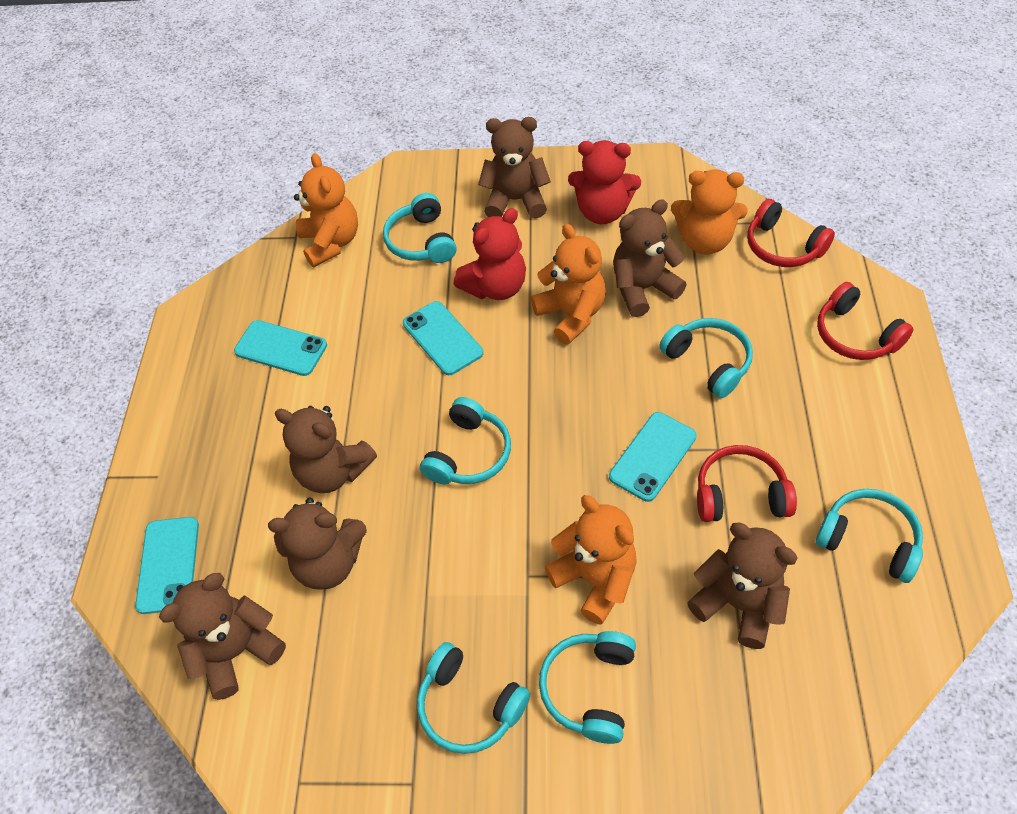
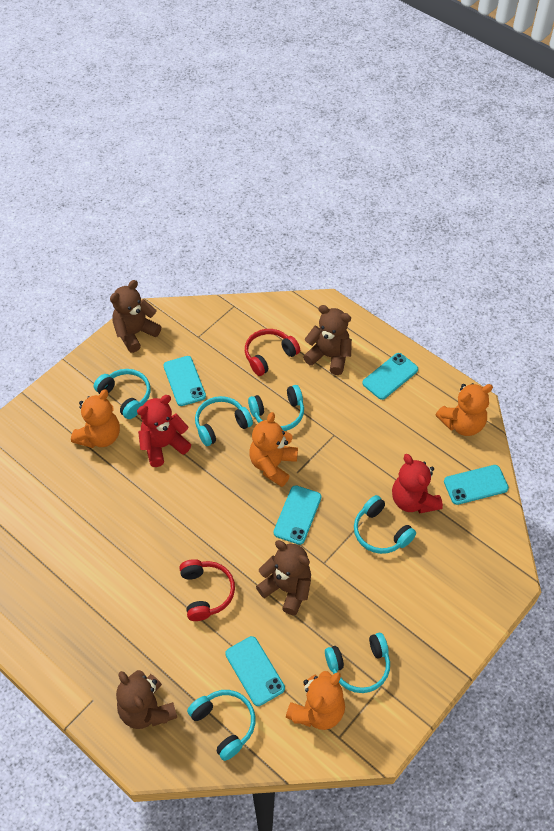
brown teddy bear: [159,573,286,700] [268,498,367,590] [275,406,377,493] [478,117,551,218] [613,199,686,317] [687,523,798,649] = 6 -> [110,280,161,353] [116,670,177,729] [256,540,311,615] [303,305,352,375] = 4
red headphones: [697,445,797,522] [747,199,835,267] [817,282,914,360] = 3 -> [179,559,235,621] [245,329,300,376] = 2
turquoise phone: [135,517,199,614] [234,320,327,376] [403,301,483,375] [609,412,697,502] = 4 -> [163,356,206,406] [225,636,285,706] [273,485,321,545] [362,353,418,400] [444,465,509,505] = 5

